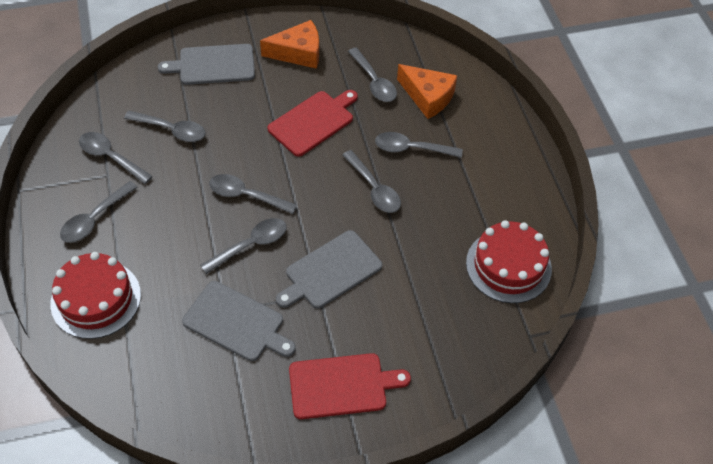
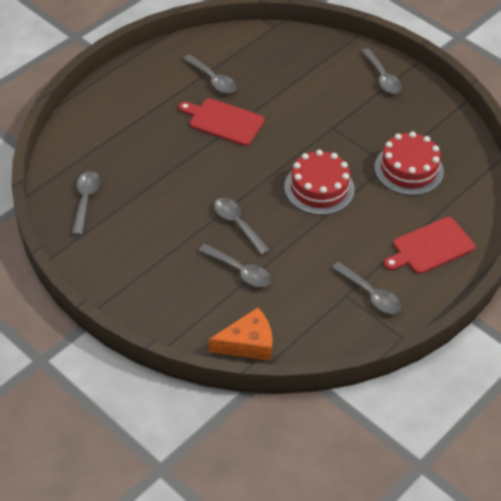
grey cutting board: [158,44,255,85] [182,281,296,361] [276,230,382,309] = 3 -> none = 0
grey spoon: [60,181,137,242] [79,132,153,184] [124,111,206,142] [200,218,287,274] [209,174,297,214] [342,150,401,213] [348,48,397,102] [375,132,463,158] = 8 -> [72,171,100,235] [183,54,236,93] [199,244,271,287] [214,198,270,255] [332,262,401,314] [361,48,402,94] = 6
orange cheese: [260,20,319,69] [397,64,457,119] = 2 -> [209,308,273,361] = 1

